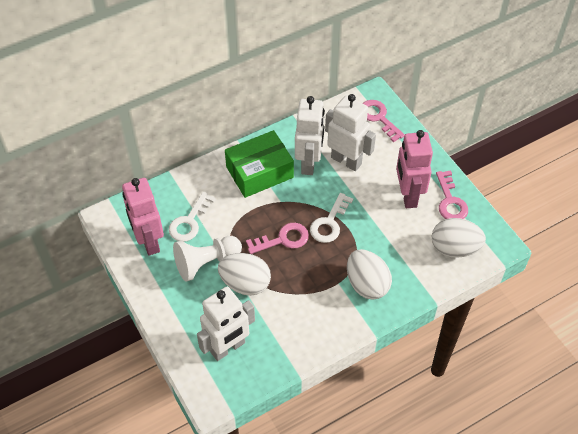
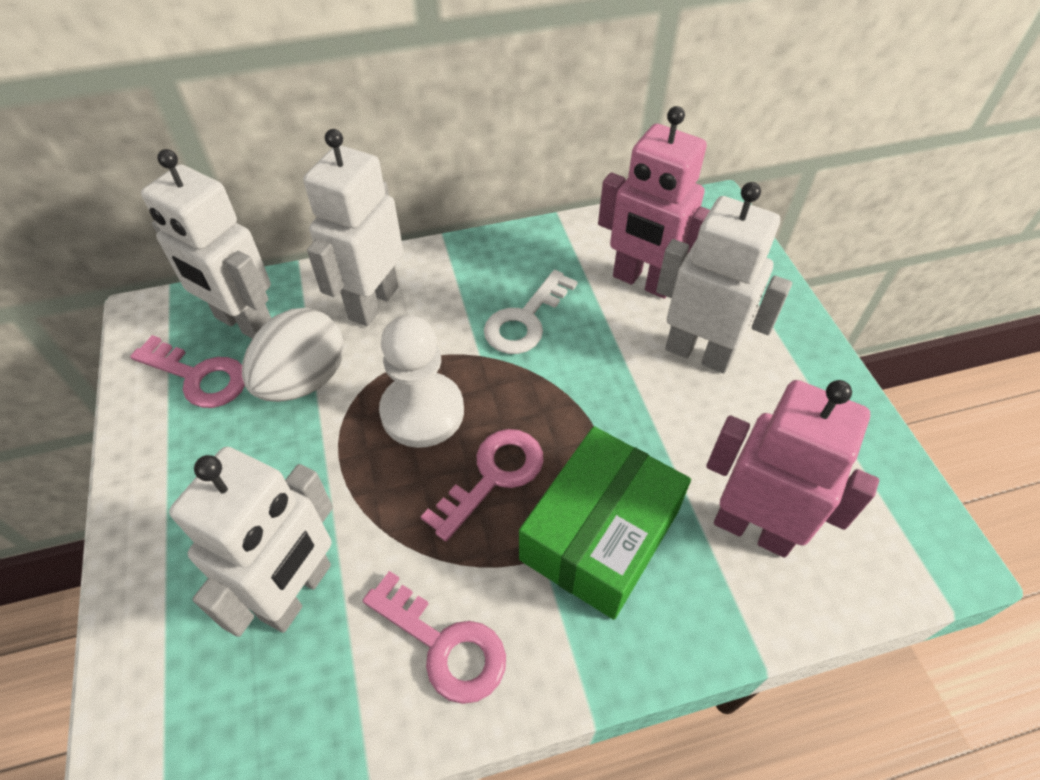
white egg: [218,253,271,296] [347,249,392,300] [432,218,486,258] = 3 -> [242,308,344,402] = 1
white key: [169,192,216,242] [310,193,353,243] = 2 -> [484,270,578,354] = 1
white robot: [197,287,255,361] [295,96,325,175] [325,94,376,171] = 3 -> [141,149,271,339] [169,447,333,637] [303,129,403,326] [656,182,792,373] = 4

